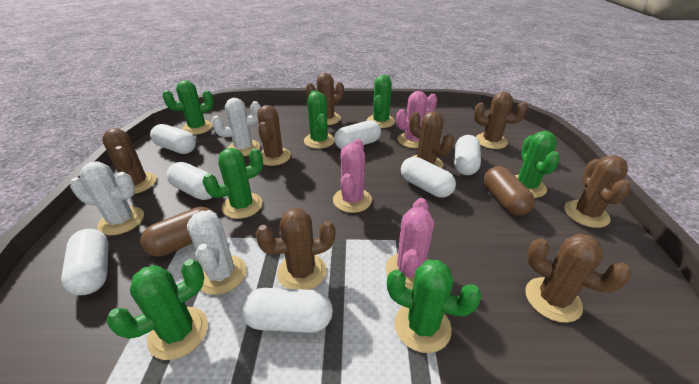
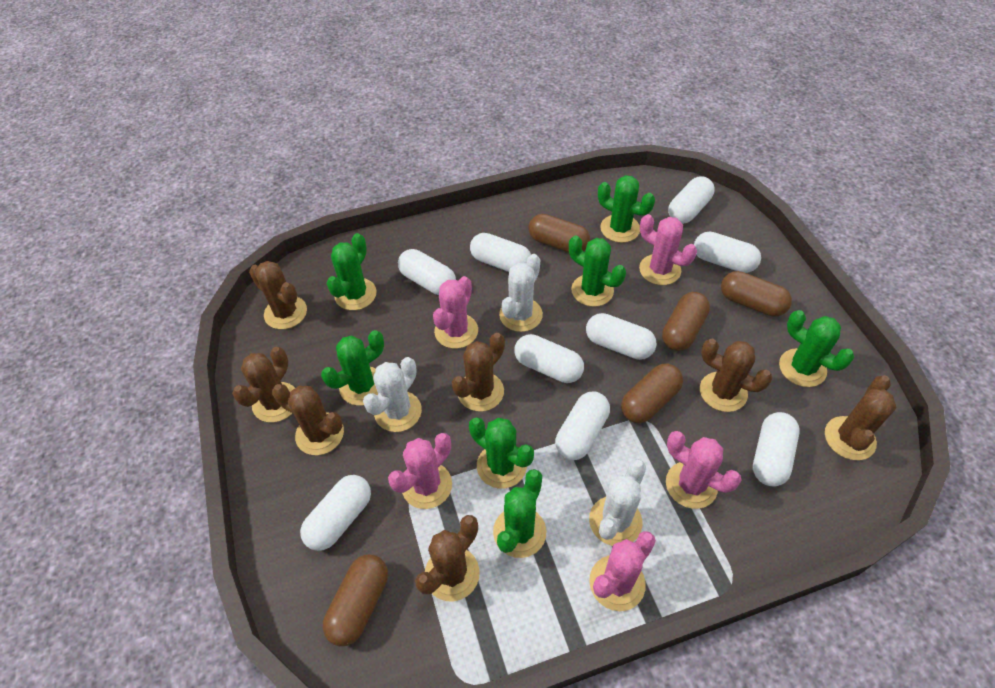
brown cactus: [102,128,156,194] [256,208,336,290] [257,105,291,166] [306,73,344,125] [409,111,454,168] [474,92,528,149] [525,234,631,323] [564,155,631,228] = 8 -> [232,347,295,422] [249,261,307,329] [272,384,344,455] [415,515,480,601] [452,333,505,411] [700,339,773,412] [825,375,896,460] = 7
brown capsule: [140,207,212,256] [484,166,535,216] = 2 -> [323,555,388,646] [529,214,590,252] [621,363,683,423] [662,292,710,351] [721,271,792,317] = 5
pink cactus: [333,139,372,213] [386,198,434,290] [396,91,437,148] = 3 -> [388,433,452,509] [433,276,478,348] [589,531,656,611] [639,214,697,285] [666,431,741,509] = 5
white capsule: [61,229,109,295] [150,124,196,154] [167,162,219,200] [241,288,333,333] [334,120,381,149] [401,157,456,198] [454,135,481,175] = 7 -> [300,475,371,551] [398,249,456,295] [470,233,531,272] [514,334,584,383] [555,391,610,460] [586,313,657,360] [668,176,715,224] [694,231,761,273] [753,412,800,487] = 9

